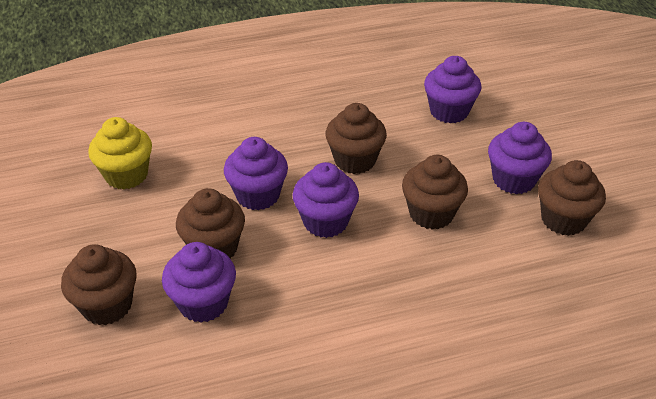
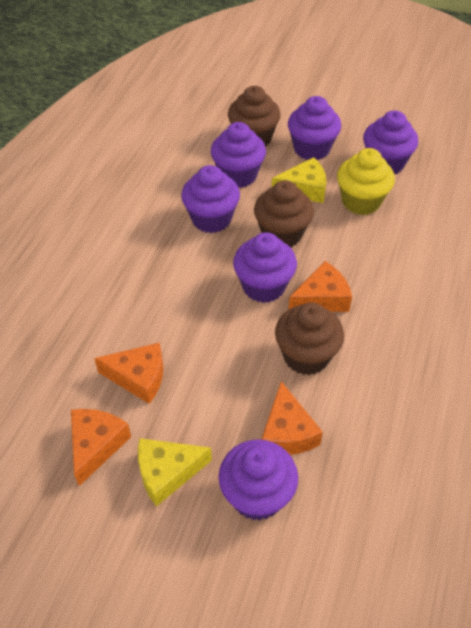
brown cupcake: [61,244,136,325] [176,188,245,259] [326,103,387,174] [402,155,468,230] [538,160,606,236] = 5 -> [228,86,281,146] [254,180,314,247] [275,302,344,375] = 3
orange cheese: none = 0 -> [71,409,131,486] [94,342,163,404] [261,381,323,455] [288,261,352,312] = 4
purple cupcake: [162,242,236,323] [224,137,288,210] [293,162,359,238] [424,56,481,123] [488,122,552,194] = 5 -> [181,165,240,233] [211,122,266,188] [219,439,298,520] [233,232,297,303] [288,96,341,160] [363,110,418,175] = 6
yellow cheese: none = 0 -> [138,438,212,507] [272,157,326,203] = 2

